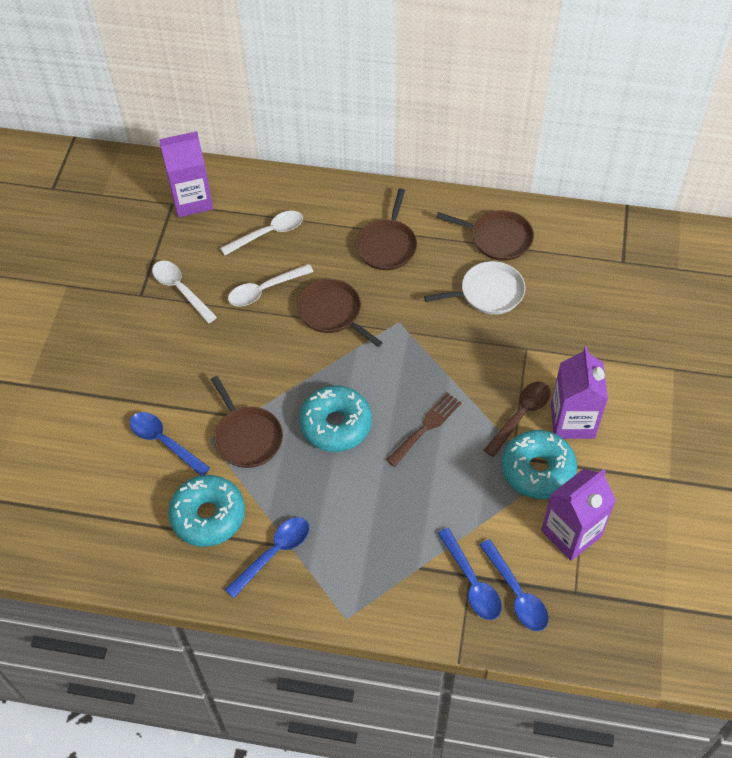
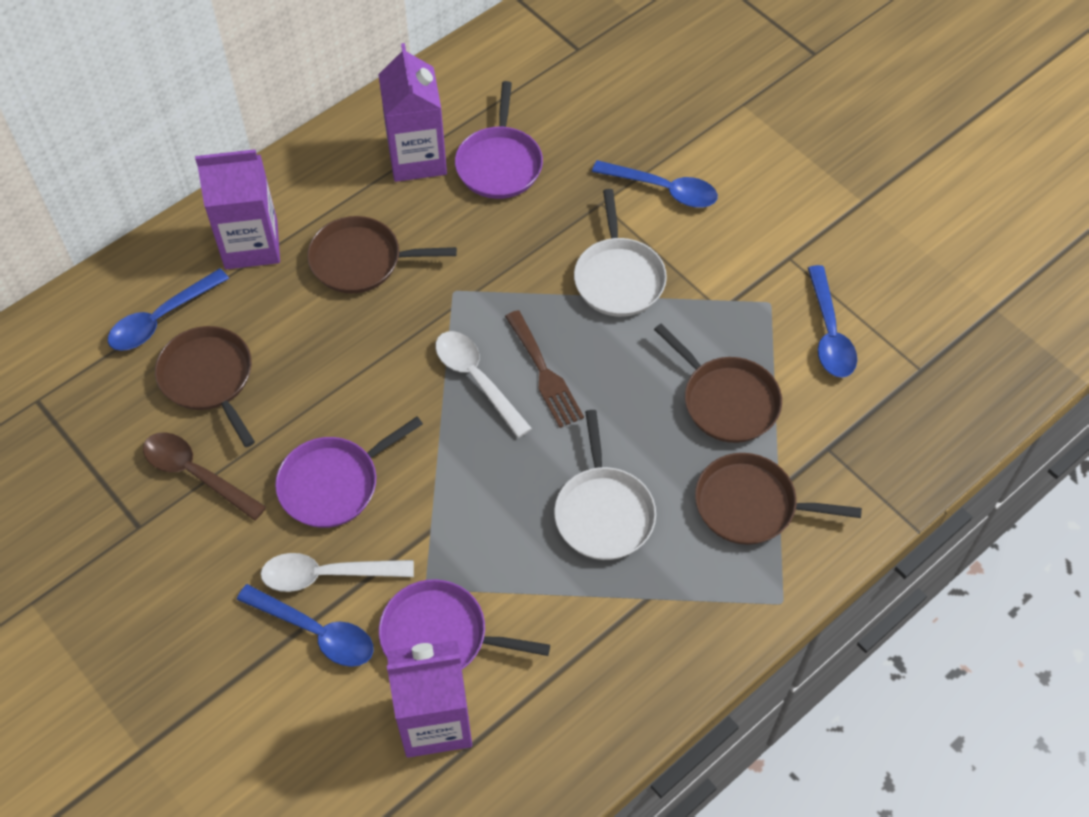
purple pan: none = 0 -> [275,417,423,528] [379,579,550,669] [455,81,543,199] = 3
turquoise donut: [168,475,245,547] [299,386,372,452] [502,430,577,499] = 3 -> none = 0
white pan: [424,261,526,315] = 1 -> [554,410,656,560] [574,189,667,317] = 2
white spoon: [152,261,217,323] [220,211,303,255] [228,264,314,307] = 3 -> [261,553,414,592] [435,331,532,438] = 2

